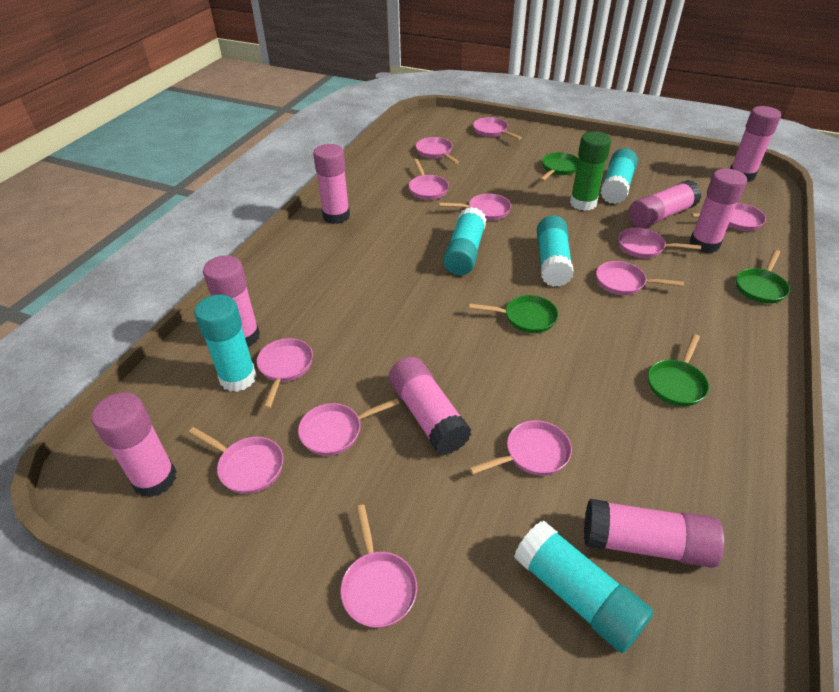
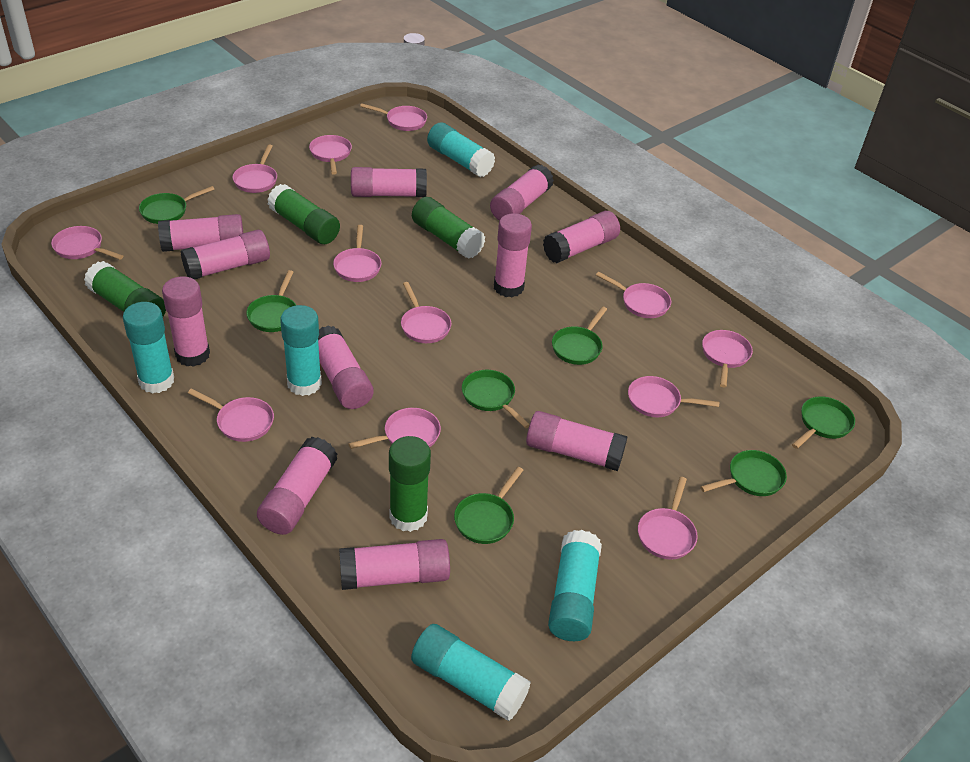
green glue stick: [570,131,611,211] = 1 -> [84,261,166,317] [267,184,340,244] [389,436,431,532] [412,197,485,259] = 4
green pan: [469,295,558,333] [540,152,578,181] [648,334,709,406] [736,250,790,304] = 4 -> [139,186,215,224] [246,270,296,332] [454,467,523,544] [462,370,530,428] [552,306,607,365] [700,450,787,496] [792,396,855,449] = 7
pink glue stick: [91,392,177,497] [203,255,260,347] [313,144,350,224] [389,357,471,455] [584,499,724,568] [629,180,702,228] [690,169,747,253] [730,106,781,182] = 8 -> [158,214,243,252] [162,276,210,367] [181,230,270,280] [257,437,337,535] [318,325,373,409] [339,539,450,590] [351,167,427,197] [490,164,554,221] [494,213,532,297] [526,411,628,471] [543,211,620,263] = 11

